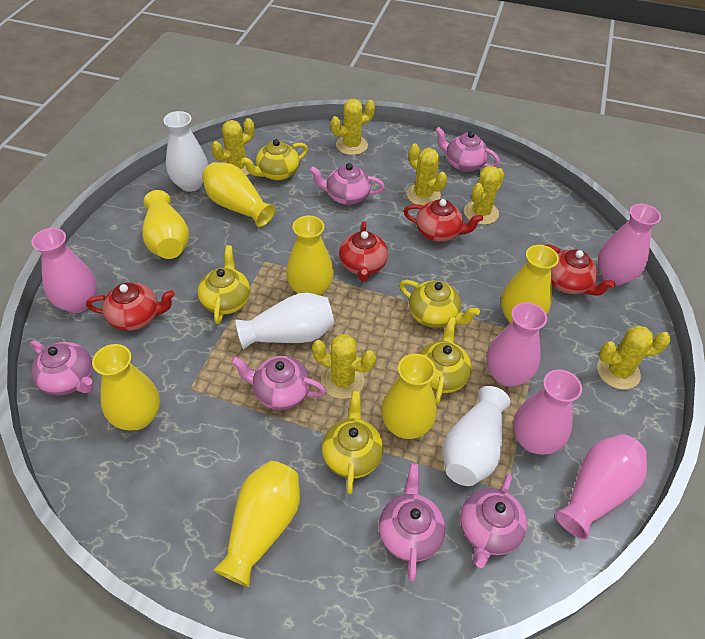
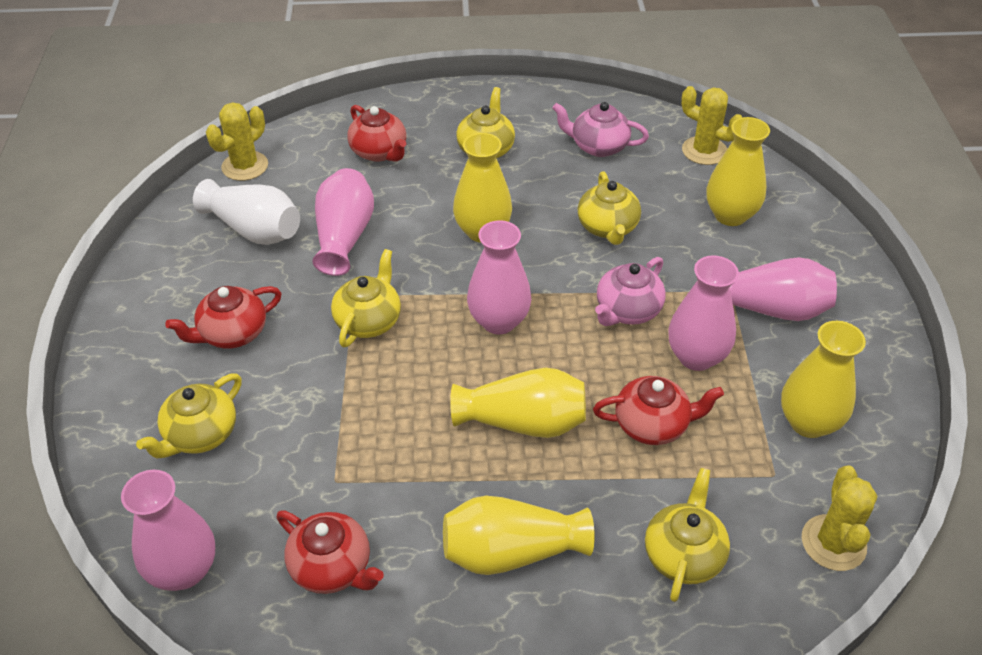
pink teapot: [30,340,93,395] [231,356,326,410] [309,163,385,205] [379,464,445,581] [435,127,500,172] [460,474,527,568] = 6 -> [553,102,649,157] [595,257,666,326] = 2
white vase: [163,111,208,192] [235,293,335,350] [442,386,510,486] = 3 -> [193,179,300,245] = 1
yellow cactus: [211,118,254,176] [312,334,376,399] [331,99,375,155] [406,144,447,206] [464,166,504,225] [597,326,671,390] = 6 -> [206,102,268,181] [681,86,742,165] [802,465,877,571] = 3
yellow vase: [92,344,160,431] [142,190,189,259] [202,162,275,227] [213,461,300,587] [286,216,334,296] [381,354,437,439] [501,245,559,323] = 7 -> [443,496,595,575] [450,368,586,438] [453,133,512,243] [707,117,770,226] [781,321,866,438] = 5

